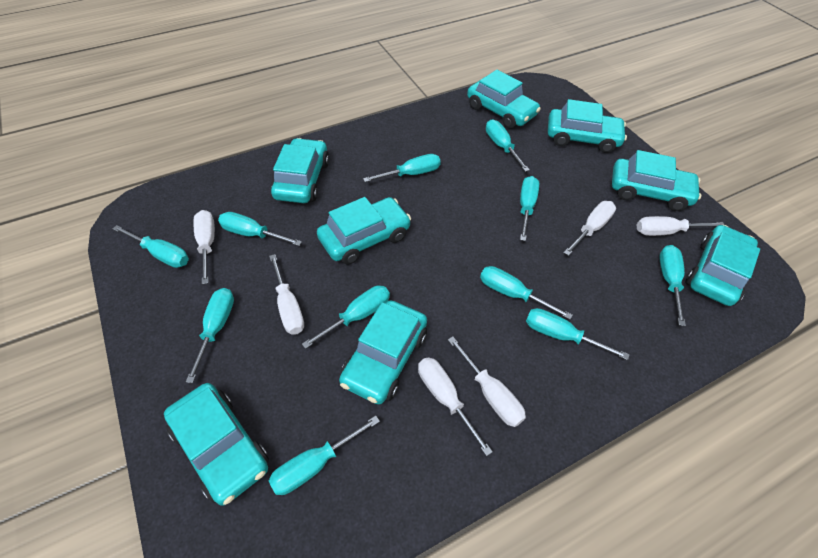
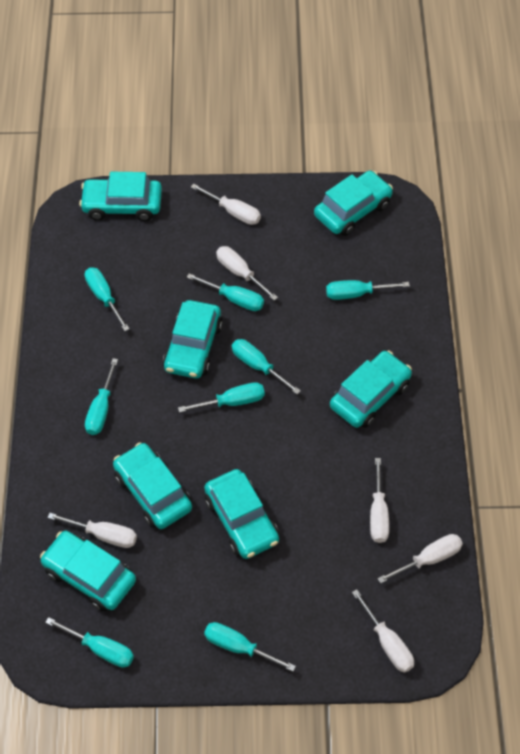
turquoise car: [164,383,269,506] [271,138,329,203] [317,197,411,265] [339,300,427,405] [467,70,541,129] [548,99,627,153] [612,150,701,211] [686,225,760,306] = 8 -> [40,531,136,611] [79,172,162,221] [113,442,192,529] [163,300,223,379] [204,469,279,559] [314,170,393,236] [330,351,412,428] = 7
turquoise screwdriver: [113,225,189,268] [186,288,234,383] [218,212,302,246] [269,416,380,495] [302,286,390,349] [363,154,441,182] [480,266,573,320] [486,120,530,172] [520,176,539,241] [526,308,630,360] [659,245,686,326] = 11 -> [45,617,134,668] [85,267,129,331] [85,358,118,435] [178,382,265,413] [187,273,264,311] [204,622,296,672] [232,339,301,394] [326,280,410,300] = 8

